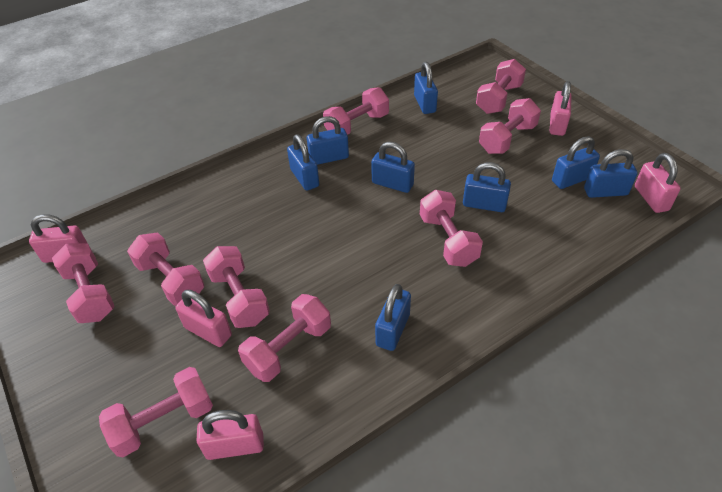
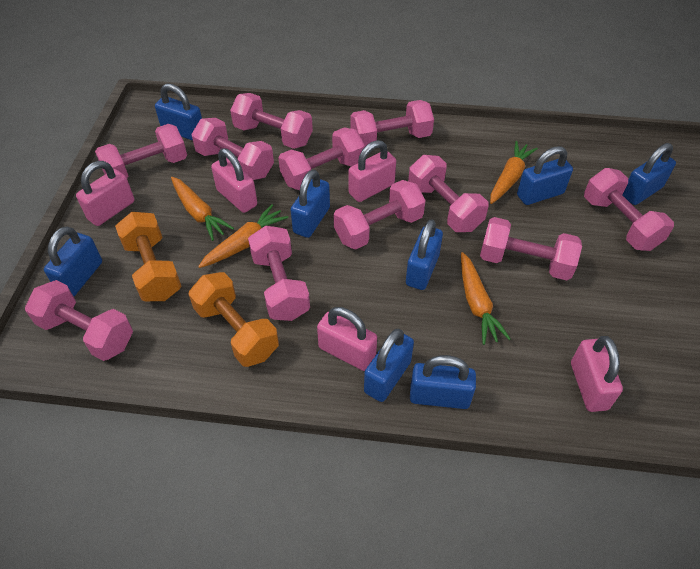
orange carrot: none = 0 -> [171,177,234,241] [198,204,289,268] [461,252,511,345] [490,141,538,204] = 4
orange dumbbell: none = 0 -> [115,212,182,301] [189,272,279,367] = 2
pink dumbbell: [52,243,115,323] [99,367,213,457] [127,232,204,306] [203,246,270,328] [238,294,331,382] [323,87,389,135] [420,190,483,267] [476,59,526,114] [479,98,541,154] = 9 -> [25,280,133,361] [95,124,187,178] [191,118,274,180] [230,93,313,149] [248,226,310,321] [278,127,365,190] [334,180,426,249] [350,100,434,146] [408,155,489,232] [480,217,582,281] [584,168,674,251] = 11

